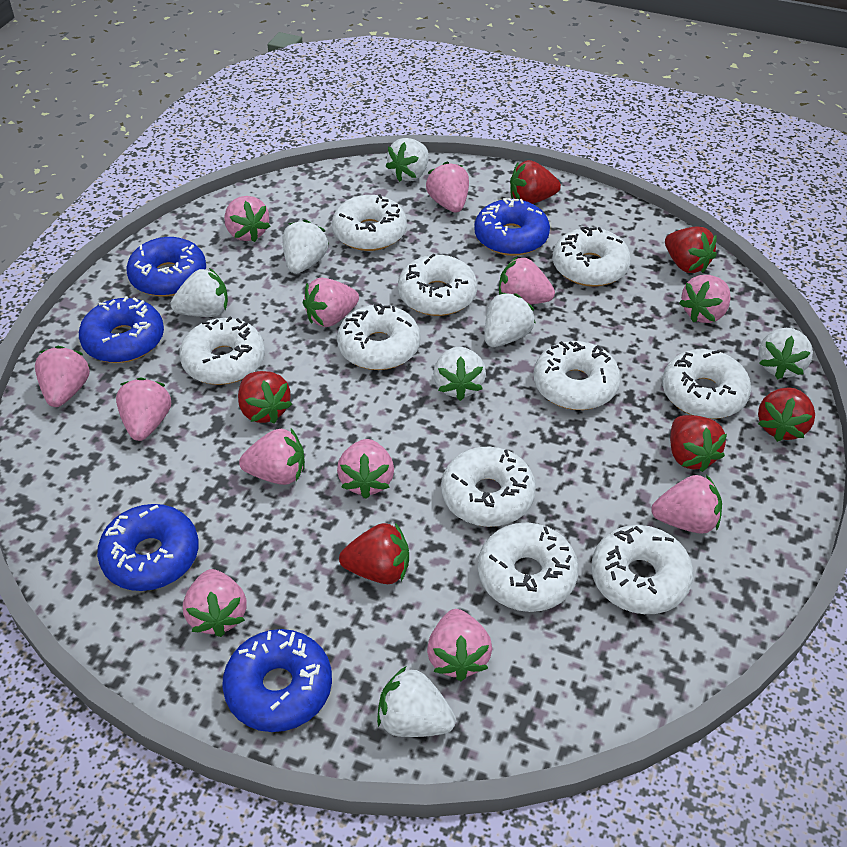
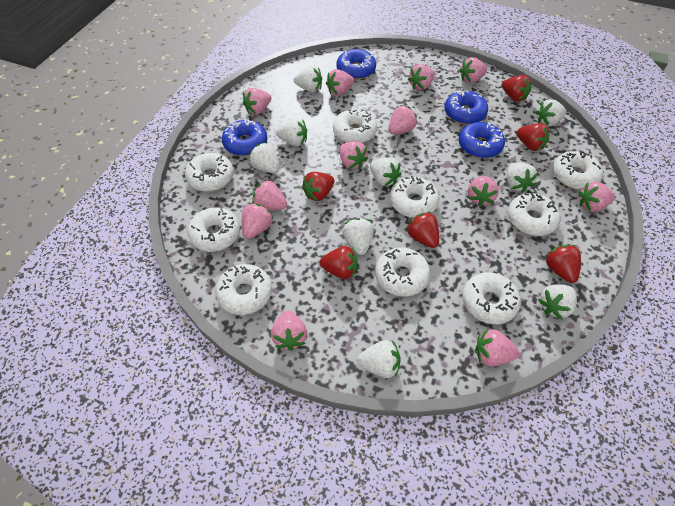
blue donut: [79,296,164,363] [97,504,199,591] [126,237,206,297] [222,629,332,732] [474,198,550,256] = 5 -> [222,119,267,156] [336,49,376,80] [445,90,488,124] [459,122,505,158] = 4
white donut: [179,316,265,385] [332,194,407,251] [337,304,420,370] [398,254,477,316] [441,447,536,527] [478,522,579,612] [534,341,621,410] [552,227,631,287] [591,525,693,614] [662,349,751,419] = 10 -> [185,153,234,192] [187,207,240,252] [215,264,272,315] [333,109,377,143] [375,248,430,297] [390,176,439,218] [462,272,521,325] [508,192,560,236] [553,151,603,190] = 9
white strawberry: [170,268,228,317] [282,220,329,274] [377,666,456,737] [385,138,429,182] [433,347,486,401] [484,292,536,347] [758,328,813,379] = 7 -> [249,142,279,173] [276,118,307,146] [294,66,322,92] [342,218,374,255] [357,340,401,378] [370,158,401,186] [507,163,538,193] [535,99,566,127] [538,284,577,320] = 9

